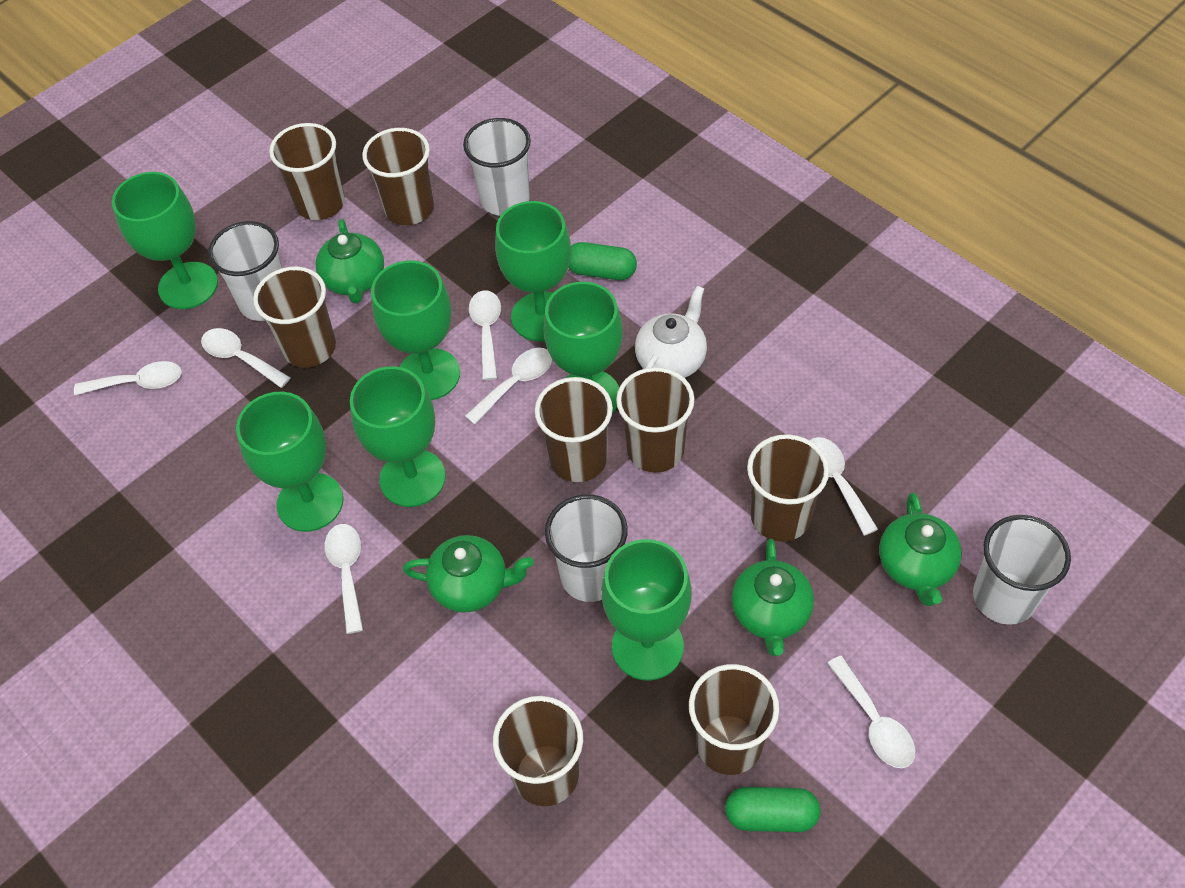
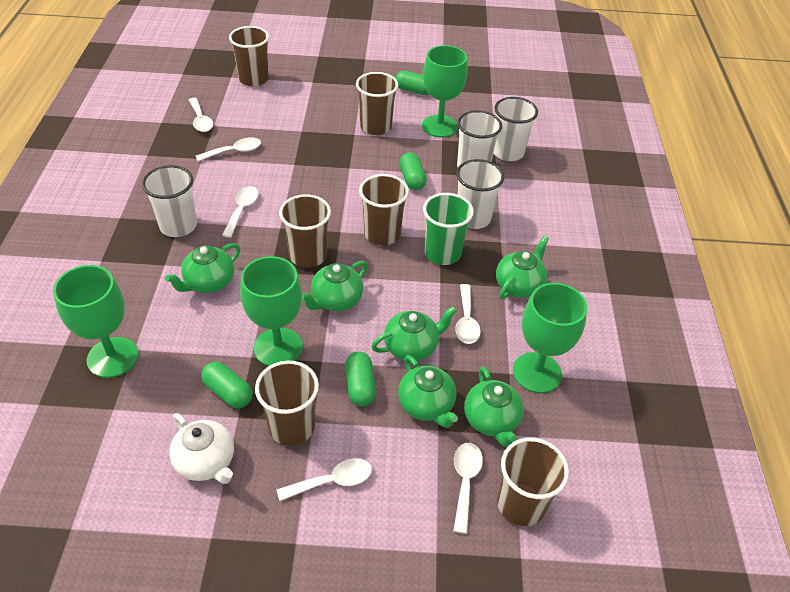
brown cup: [253,266,336,368] [269,123,345,220] [362,128,434,225] [493,696,583,806] [535,377,613,482] [616,367,695,473] [689,664,779,775] [747,434,829,542] = 8 -> [229,26,269,86] [255,361,319,446] [279,194,331,268] [356,72,398,135] [359,174,409,245] [497,437,569,526] = 6
green capsule: [568,242,637,280] [725,787,820,832] = 2 -> [201,362,252,408] [345,351,376,406] [395,71,429,95] [399,152,427,190] = 4
green cup: none = 0 -> [423,193,474,265] = 1
green goblet: [112,172,218,309] [236,392,344,532] [350,366,446,507] [371,260,460,400] [495,201,571,341] [543,282,623,413] [601,539,692,681] = 7 -> [53,265,138,378] [240,256,303,366] [422,45,468,137] [513,283,587,393] = 4
green teapot: [316,219,384,303] [403,535,534,612] [731,539,814,656] [879,492,962,606] = 4 -> [165,243,240,293] [302,261,368,311] [371,306,457,361] [398,355,458,428] [464,366,524,447] [496,236,549,299] = 6
white spoon: [74,361,182,395] [201,328,291,388] [324,524,363,634] [465,348,552,425] [469,290,501,380] [809,437,878,536] [827,656,915,768] = 7 -> [189,98,213,132] [196,137,261,161] [222,186,259,238] [277,458,372,501] [453,443,483,534] [455,284,481,344] = 6

